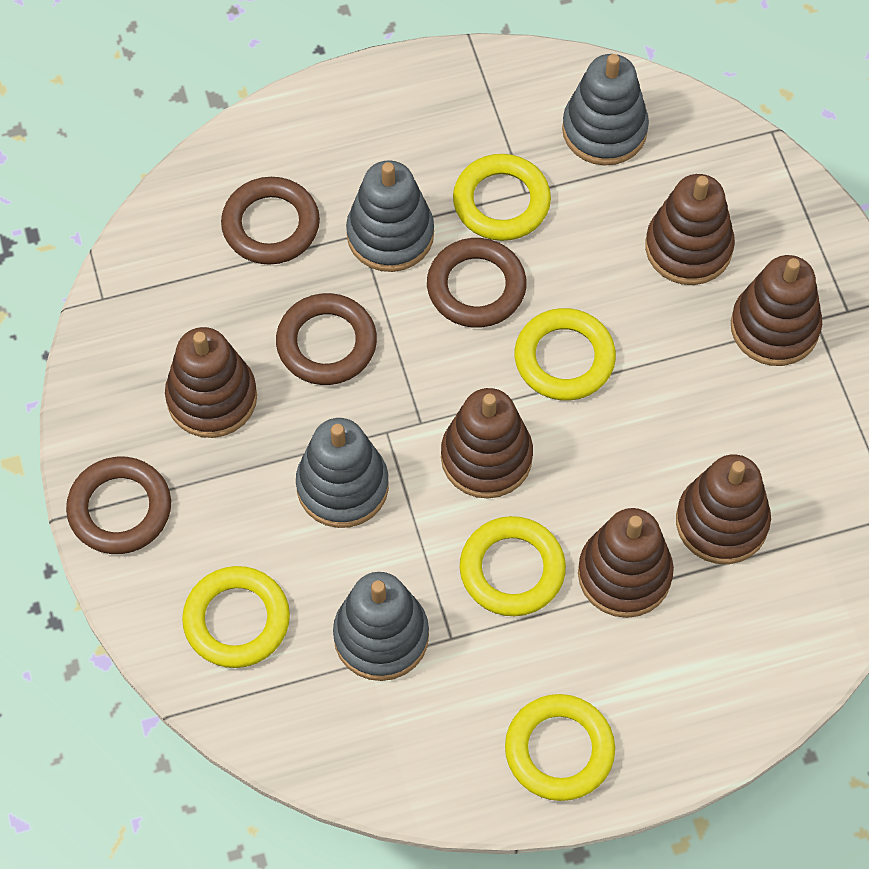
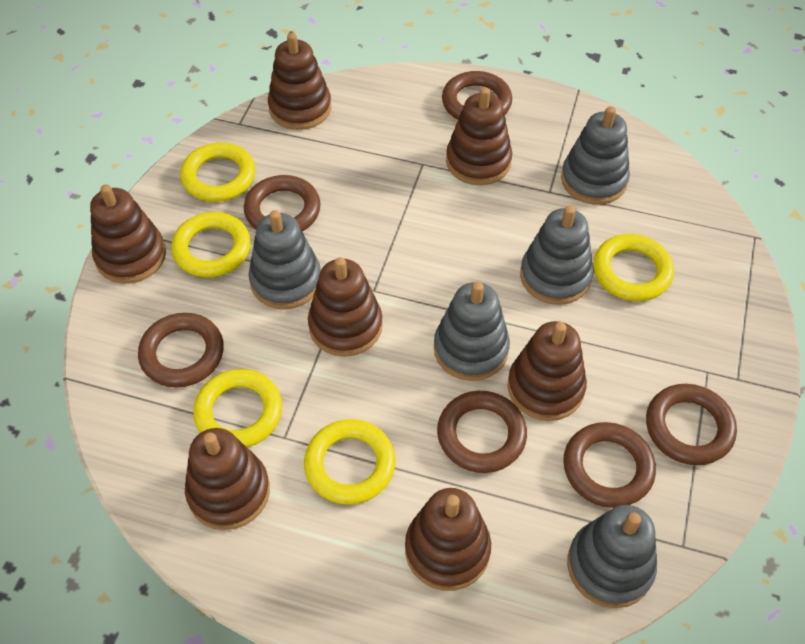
brown ring: [66,457,171,554] [221,177,320,265] [276,293,377,385] [427,238,526,328] = 4 -> [138,313,224,387] [244,175,321,232] [437,391,527,473] [442,71,512,120] [563,422,656,508] [646,384,737,465] = 6
brown stacking toy: [165,327,257,438] [441,388,533,498] [578,508,674,618] [645,174,735,285] [676,454,771,564] [731,255,822,366] = 6 -> [90,184,166,284] [185,428,270,530] [268,33,331,130] [308,257,383,357] [405,488,491,591] [446,87,512,185] [507,321,587,421] = 7
grey stacking toy: [296,418,389,528] [333,572,429,681] [346,160,434,272] [562,54,649,166] = 4 -> [248,210,321,309] [434,282,510,381] [520,205,593,305] [561,106,630,205] [567,505,657,608] = 5

